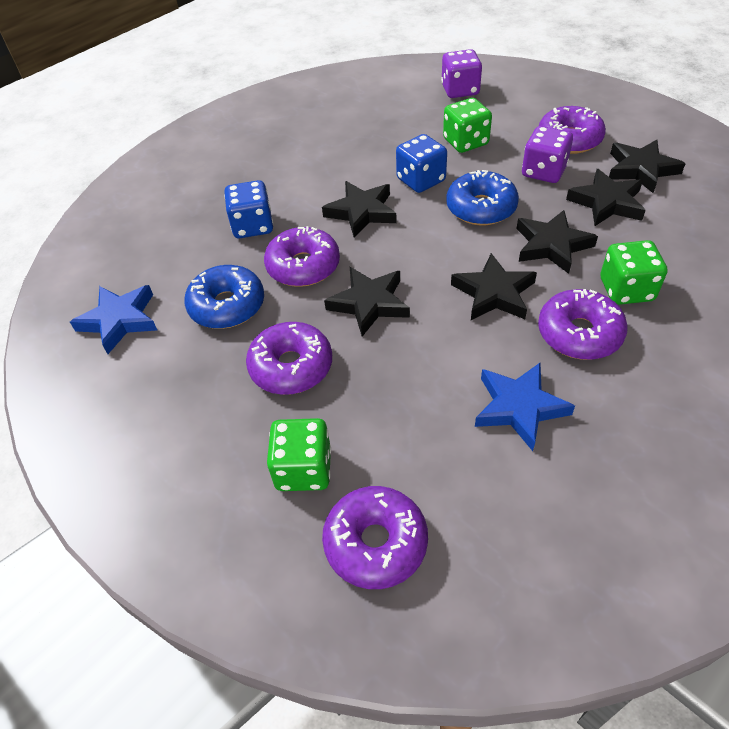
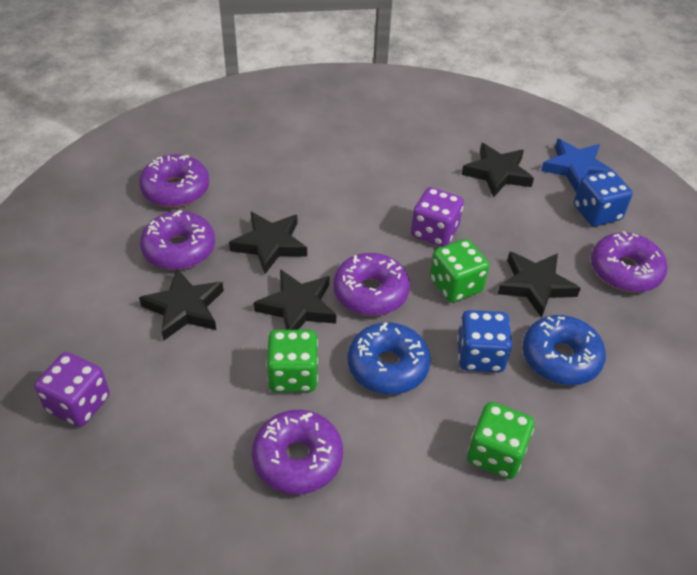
black star: [322,181,397,238] [324,267,410,336] [451,253,537,320] [516,210,598,274] [566,169,646,226] [609,140,686,193] = 6 -> [139,269,224,340] [229,212,307,274] [254,269,336,330] [462,143,534,198] [498,252,581,318] = 5
blue star: [70,285,157,354] [475,363,575,451] = 2 -> [541,139,612,192] = 1

